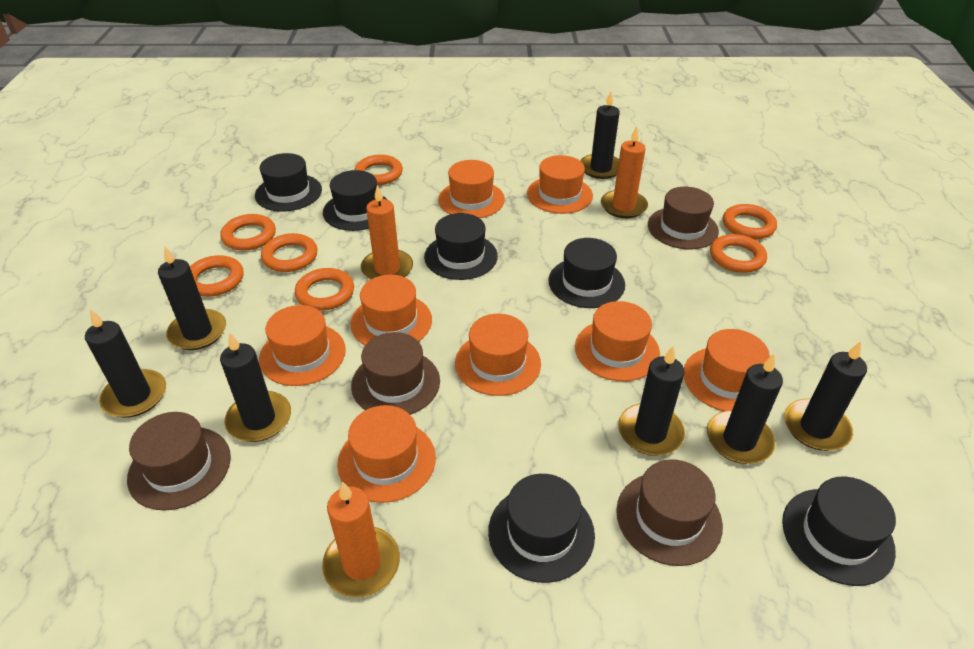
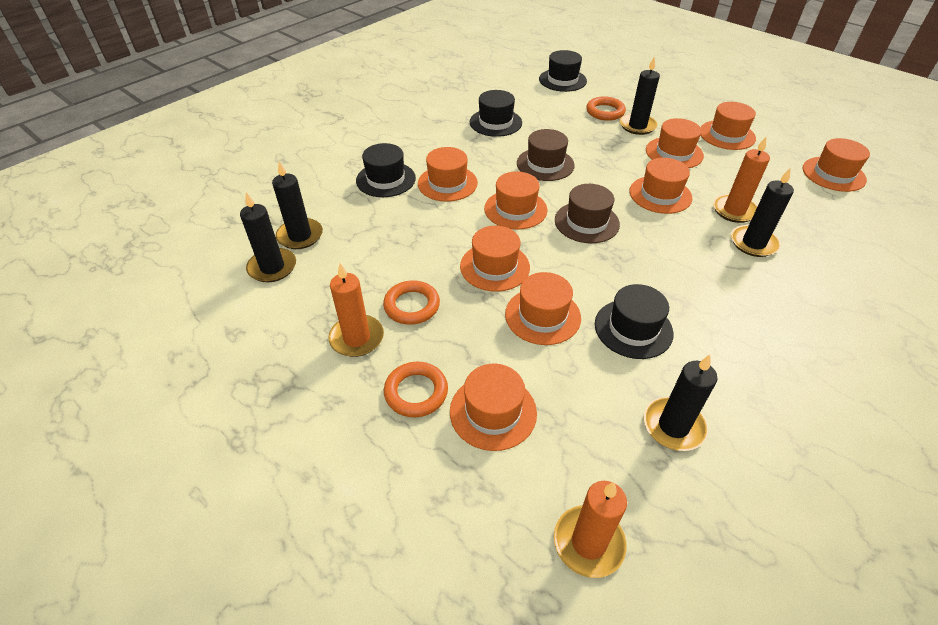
black candle: [85,309,166,418] [158,247,226,350] [220,332,291,442] [580,91,620,179] [618,346,685,456] [707,354,783,464] [784,341,867,451] = 7 -> [240,192,296,283] [272,161,323,249] [620,56,660,135] [644,355,718,451] [731,168,794,257] = 5
black hat: [255,153,322,212] [323,170,388,231] [424,213,498,280] [488,474,595,583] [548,238,625,308] [782,477,896,586] = 6 -> [356,143,416,197] [470,90,522,137] [539,50,587,92] [595,284,673,359] = 4
brown hat: [127,412,231,511] [351,332,440,415] [616,459,723,566] [648,187,719,249] = 4 -> [517,129,575,181] [555,184,620,243] = 2
orange hat: [259,305,346,386] [337,405,436,503] [350,275,432,345] [438,160,505,218] [455,314,541,396] [527,155,593,214] [575,301,660,381] [684,329,770,411] = 8 -> [418,147,478,202] [450,364,537,451] [460,226,530,292] [484,171,547,230] [505,272,581,345] [630,158,692,214] [646,118,704,168] [701,102,756,150] [803,138,870,192] = 9
orange ring: [190,255,243,297] [220,214,276,251] [261,233,317,272] [295,268,354,311] [355,155,403,185] [710,234,767,273] [723,204,777,239] = 7 -> [383,280,440,325] [384,362,448,417] [586,96,626,121] = 3

